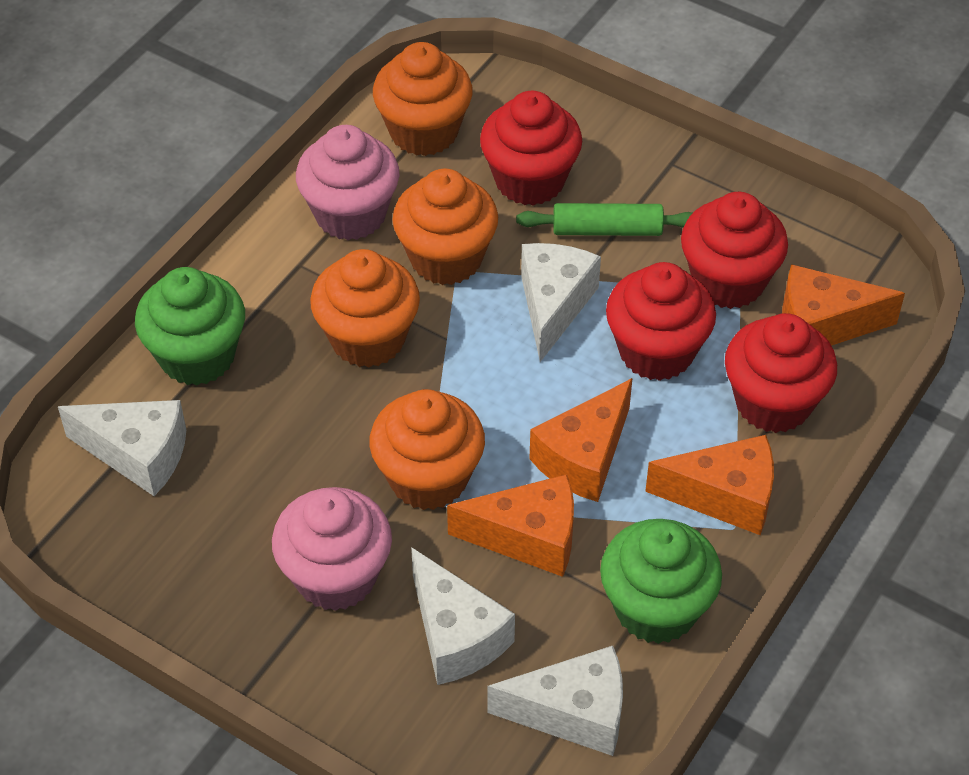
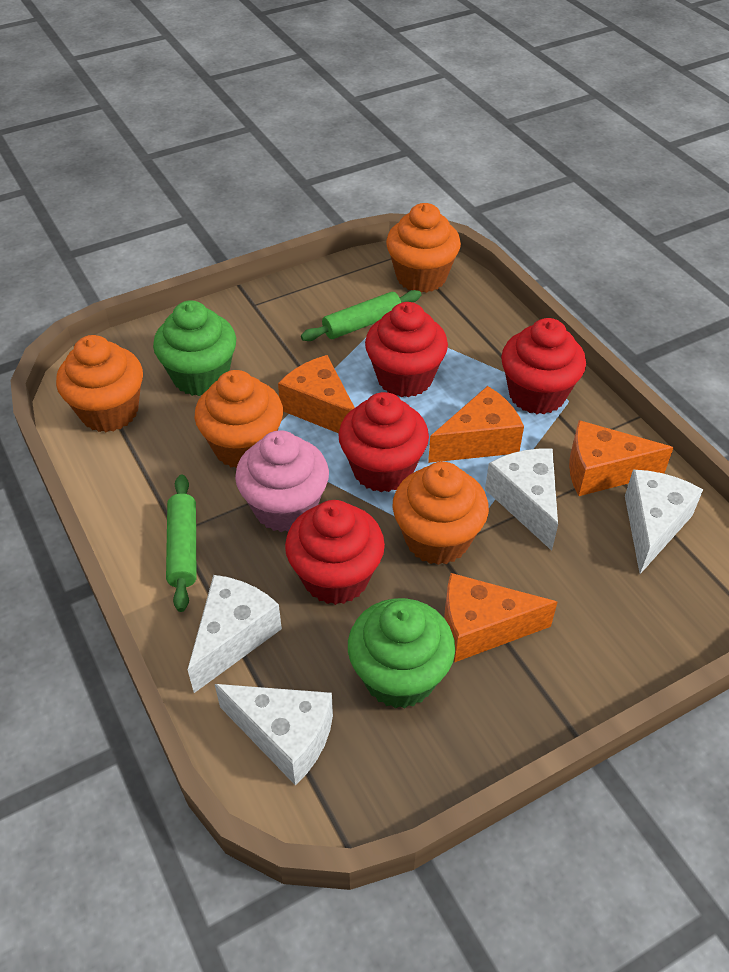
green rolling pin: [516,203,692,236] = 1 -> [166,475,196,612] [301,290,422,341] = 2
pink cupcake: [272,487,392,611] [296,125,400,240] = 2 -> [235,430,329,532] = 1

